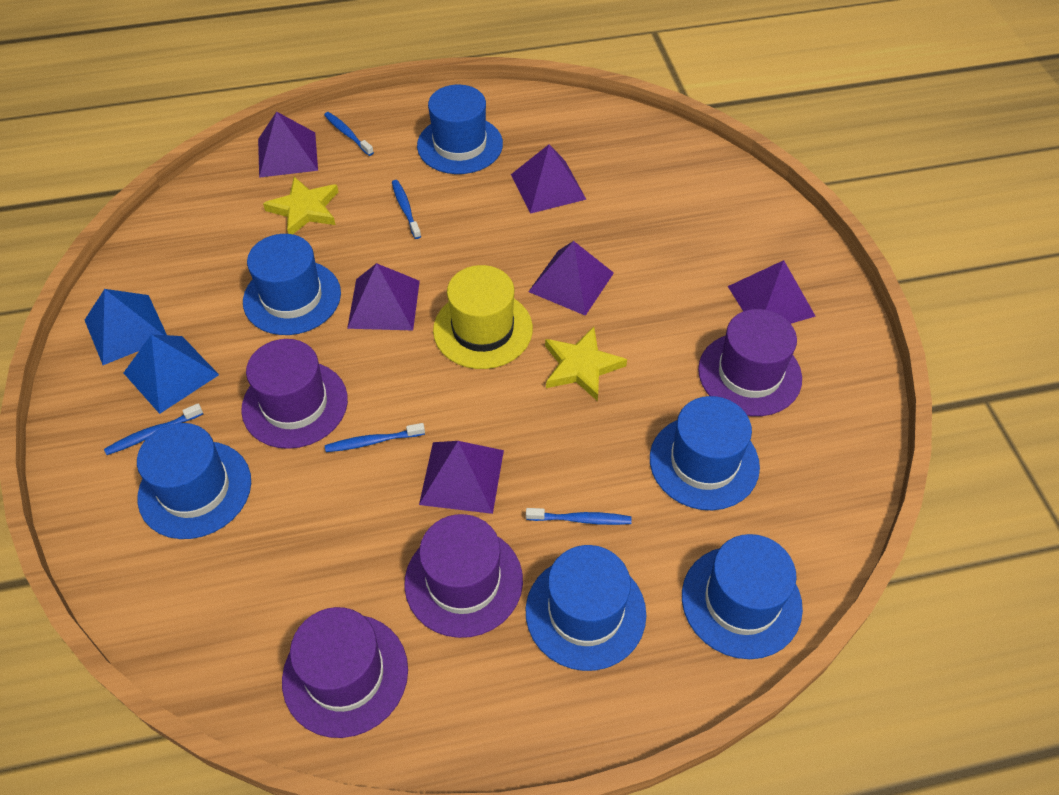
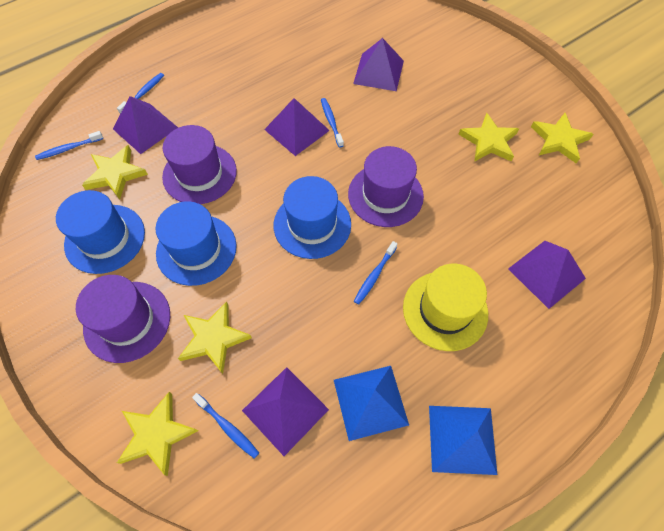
blue hat: [137,423,251,539] [243,234,341,335] [417,85,503,174] [526,545,646,671] [650,396,760,510] [682,534,803,659] = 6 -> [56,190,145,274] [156,201,237,286] [274,176,351,259] = 3
purple hat: [241,339,348,449] [282,607,408,738] [404,514,523,638] [698,309,802,416] = 4 -> [76,275,170,363] [162,125,237,204] [348,146,424,227] = 3
purple pyramid: [258,111,318,178] [347,263,420,330] [419,441,504,514] [511,144,587,214] [528,241,614,316] [728,260,816,324] = 6 -> [113,96,178,154] [242,367,329,456] [264,98,330,156] [353,38,404,91] [508,241,586,309] = 5
yellow star: [263,177,338,234] [545,327,627,401] = 2 -> [82,145,148,199] [117,392,198,476] [178,302,252,374] [458,113,519,162] [531,113,594,163] = 5

